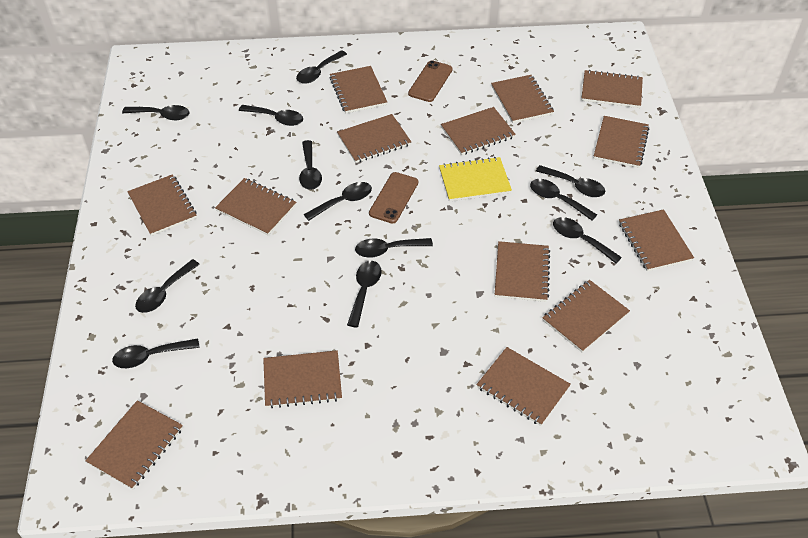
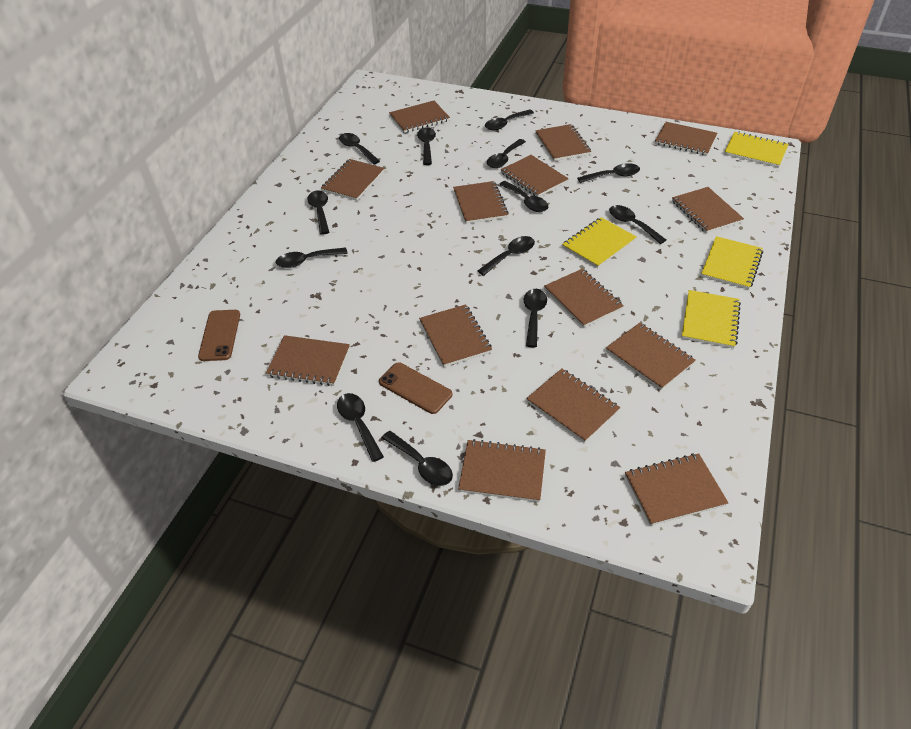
black spoon: [112,338,200,368] [122,105,189,120] [135,259,200,313] [239,105,303,126] [296,50,347,84] [299,140,322,190] [304,182,372,221] [347,261,382,328] [355,238,433,258] [530,179,597,221] [536,165,605,197] [553,217,622,264] = 12 -> [276,247,348,268] [308,190,329,234] [337,393,384,462] [339,133,380,165] [382,431,453,486] [417,127,436,165] [478,236,535,276] [485,109,534,130] [487,139,526,168] [499,181,548,212] [524,289,547,347] [577,163,640,183] [609,205,666,244] = 13
yellow notebook: [439,157,512,202] = 1 -> [562,217,637,268] [681,290,741,349] [701,236,763,290] [724,132,789,168] = 4

